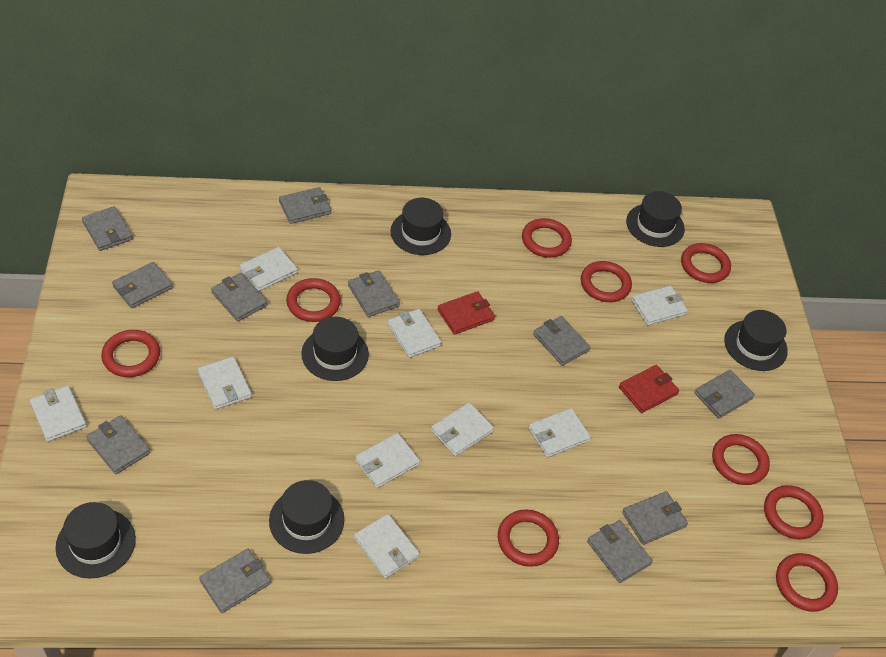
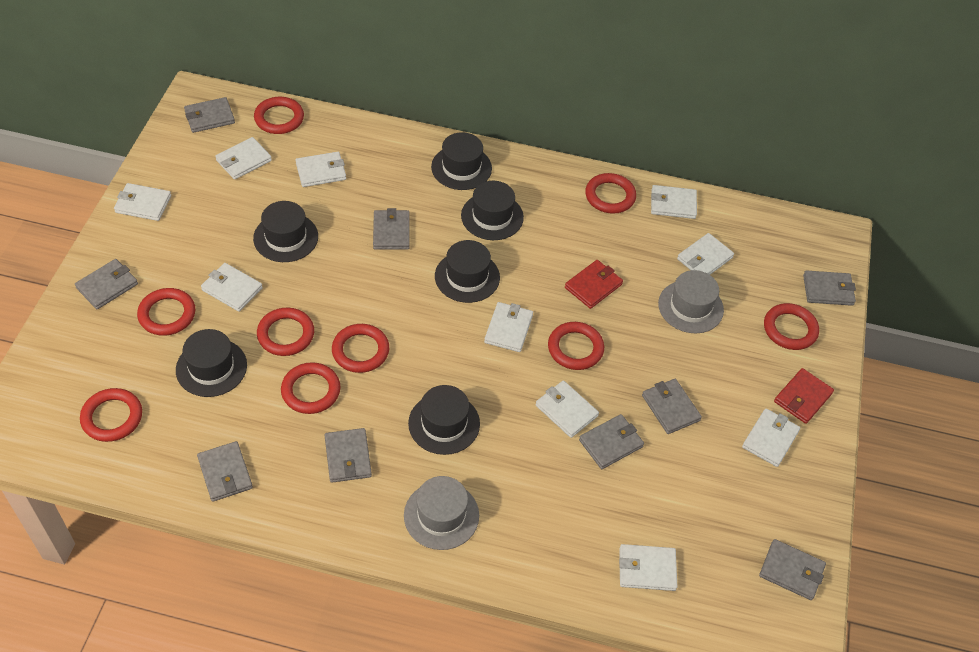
grey hat: none = 0 -> [404,476,479,550] [658,270,724,333] = 2
grey wallet: [82,206,133,251] [86,415,150,474] [112,262,173,308] [199,549,271,613] [211,273,268,321] [279,187,332,224] [348,270,400,317] [533,316,590,366] [587,520,653,583] [622,491,688,545] [694,370,755,418] = 11 -> [75,259,138,309] [184,97,235,133] [197,441,253,502] [325,428,372,483] [373,208,410,250] [579,414,644,469] [642,379,702,434] [759,539,826,600] [803,270,856,306] = 9
white wallet: [30,385,86,442] [198,357,252,409] [240,247,298,291] [354,514,419,578] [355,433,420,488] [387,309,441,358] [431,402,494,456] [529,408,591,457] [631,286,688,325] = 9 -> [114,183,171,221] [201,263,263,312] [215,137,272,180] [296,152,346,187] [484,302,533,352] [536,380,599,438] [619,544,677,591] [651,185,697,219] [677,233,734,275] [742,408,800,467] = 10

